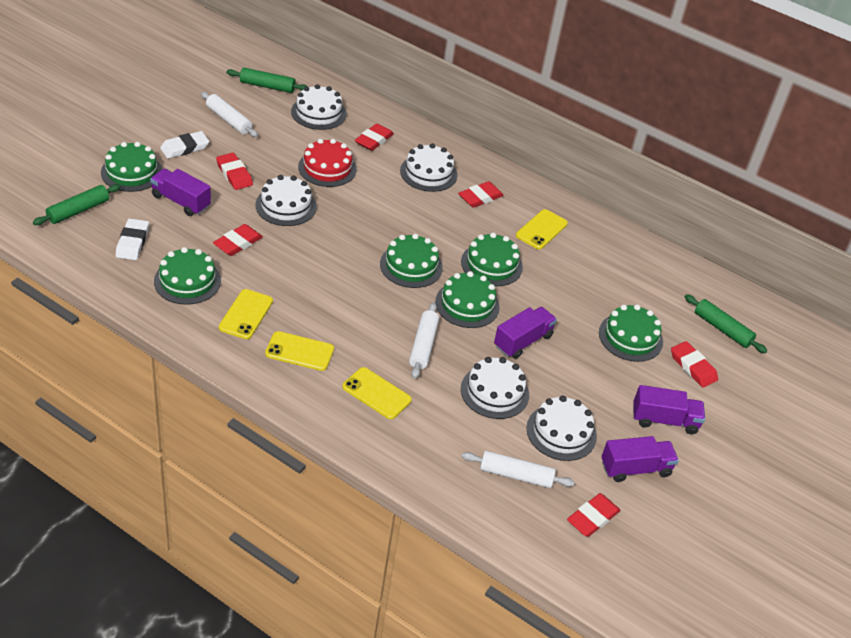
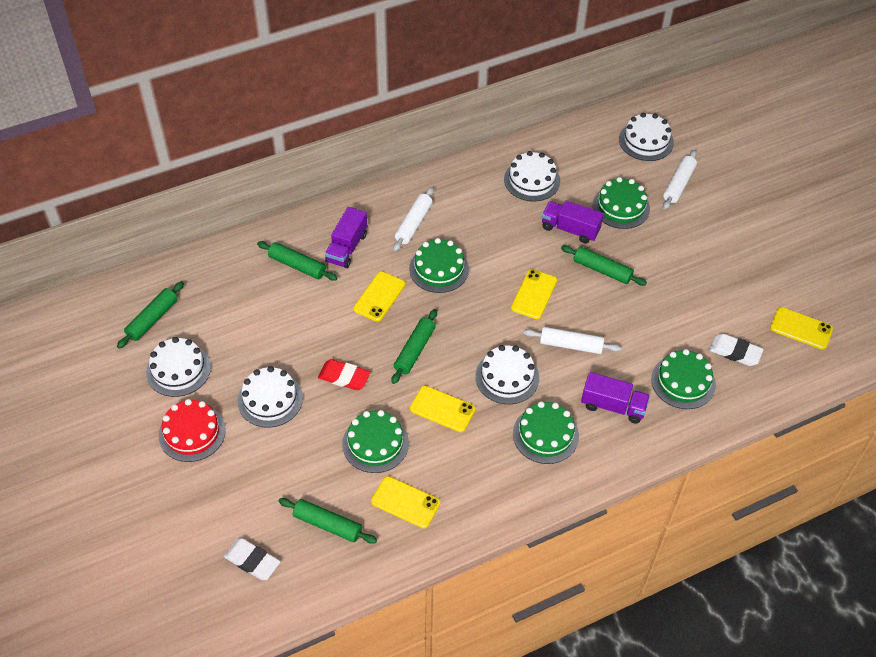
green cake: [101,142,162,192] [154,247,221,305] [380,234,443,288] [435,271,500,328] [461,232,523,287] [599,304,663,362] = 6 -> [342,410,409,473] [409,238,469,293] [513,401,579,464] [593,177,650,229] [651,349,716,409] = 5
green rolling pin: [33,184,121,225] [226,68,308,93] [685,294,768,353] = 3 -> [117,281,184,349] [257,241,337,281] [279,498,377,544] [391,309,437,384] [561,245,647,286] = 5
purple truck: [150,169,211,216] [494,307,557,359] [601,436,679,482] [633,385,705,434] = 4 -> [325,207,367,268] [542,201,604,244] [581,372,650,424] = 3
red eraser: [213,224,263,256] [216,153,253,190] [355,124,394,151] [458,181,504,208] [567,493,621,537] [671,341,718,388] = 6 -> [318,359,371,390] = 1
yellow phone: [219,289,273,339] [265,331,334,371] [342,367,412,419] [516,209,568,249] = 4 -> [354,271,405,322] [371,476,440,528] [410,386,475,432] [511,269,557,319] [770,307,833,350] = 5

